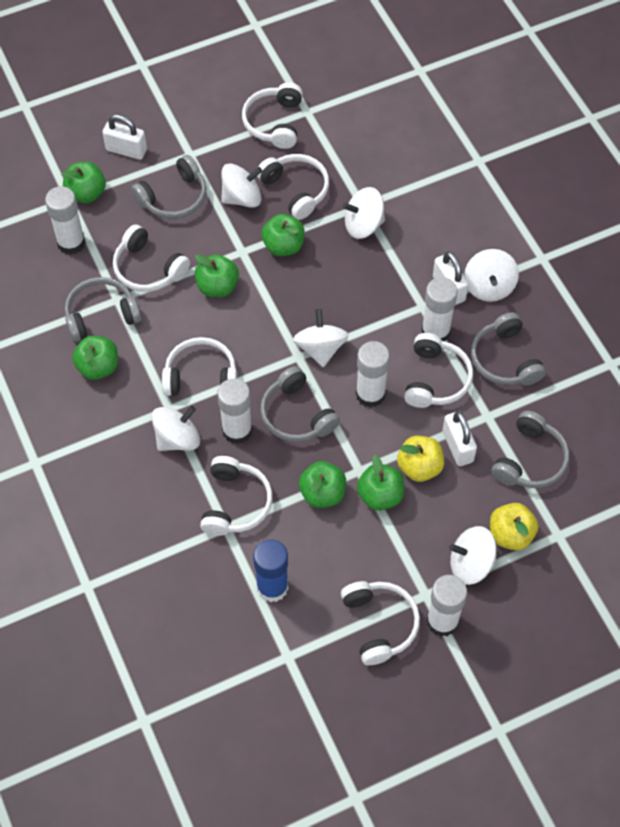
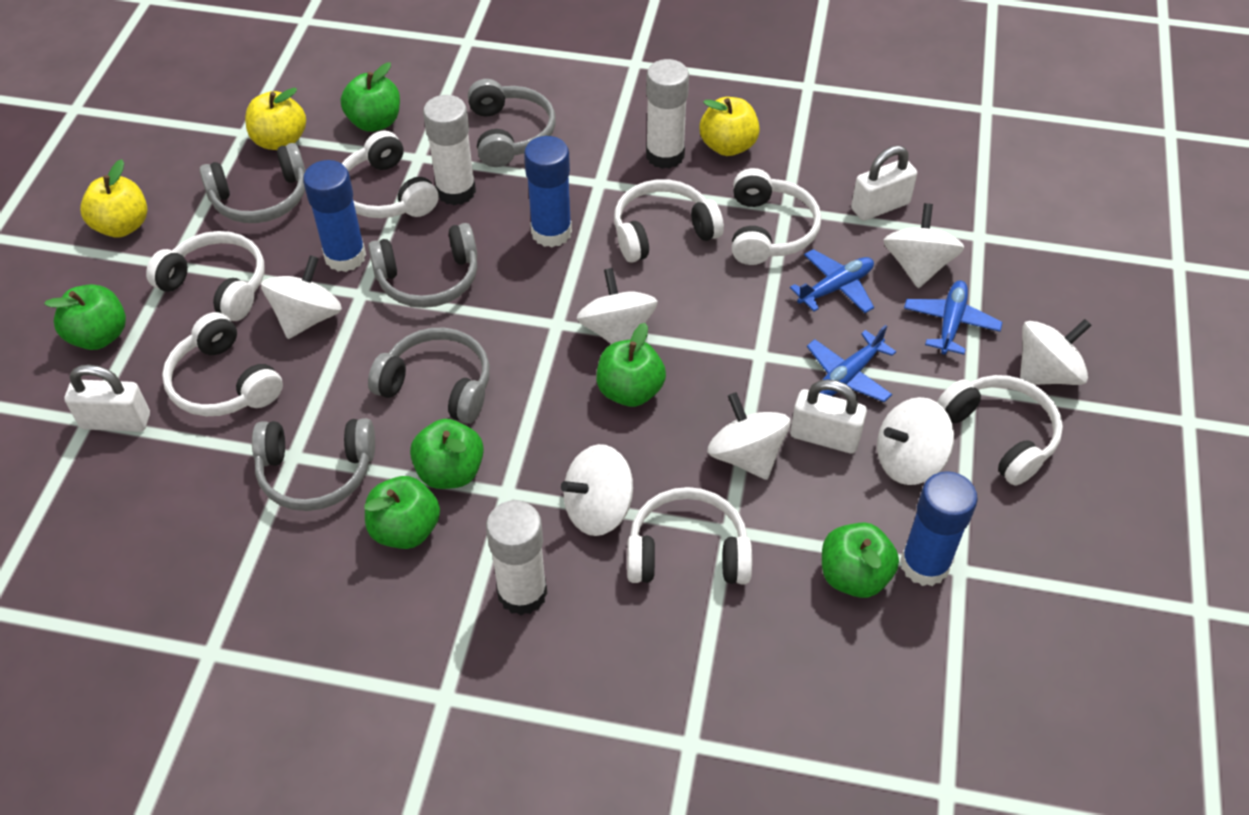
blue glue stick: [253,540,288,602] = 1 -> [303,160,366,272] [524,136,572,247] [900,471,978,586] = 3
blue plane: none = 0 -> [790,249,874,313] [807,325,896,402] [904,280,1003,355] = 3
white glue stick: [45,186,86,255] [217,378,253,444] [356,341,390,408] [421,277,458,341] [426,575,467,637] = 5 -> [423,95,476,205] [486,500,547,615] [646,59,689,169] = 3
white spinning top: [152,406,200,451] [221,164,262,208] [293,309,348,367] [342,187,385,239] [449,526,497,585] [464,249,519,302] = 6 -> [261,255,342,339] [561,444,633,536] [576,268,658,344] [707,392,791,480] [877,397,954,485] [883,203,964,288] [1020,319,1092,385] = 7
yellow apple: [397,436,444,482] [490,503,538,550] = 2 -> [80,159,147,237] [245,88,306,150] [700,97,760,156] = 3

